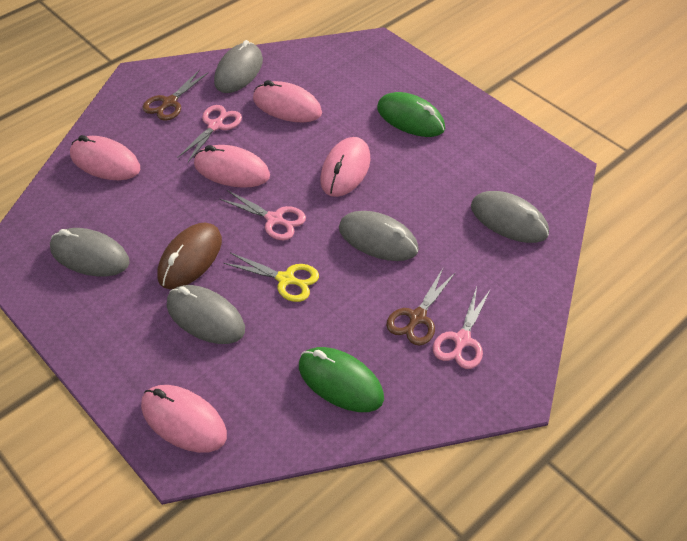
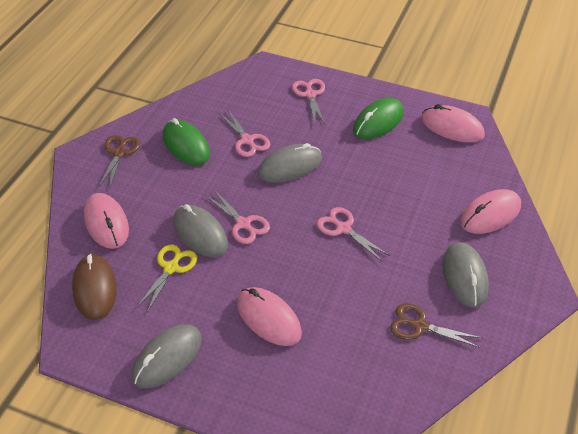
grey mouse: [50,228,130,277] [167,285,245,344] [214,40,263,93] [339,211,419,261] [471,191,549,243] = 5 -> [132,324,202,389] [173,204,228,257] [258,143,322,183] [443,242,489,308] = 4
pink mouse: [70,135,140,180] [141,385,227,453] [194,145,270,188] [253,80,322,123] [320,137,370,197] = 5 -> [84,193,129,249] [237,287,302,346] [421,104,485,143] [460,189,521,234] = 4
pink scissors: [177,105,242,162] [220,190,306,240] [433,287,491,369] = 3 -> [206,190,270,244] [219,110,270,157] [292,79,325,124] [317,207,390,261] = 4

